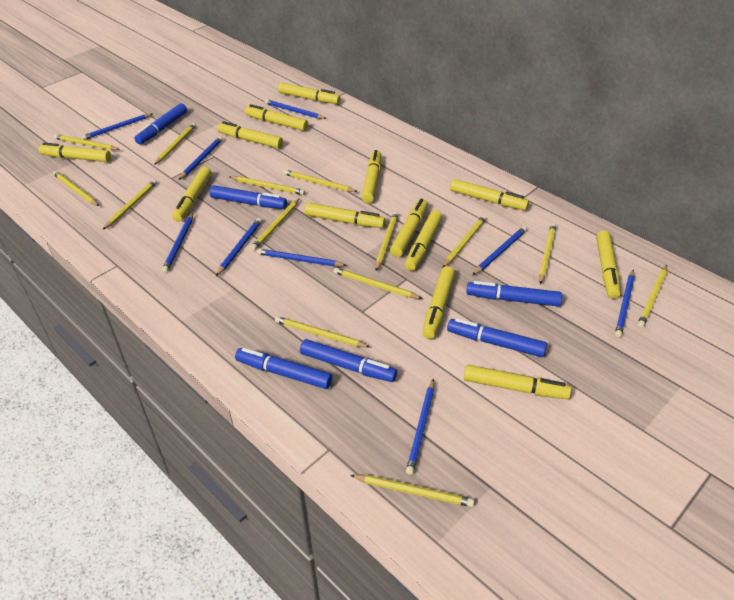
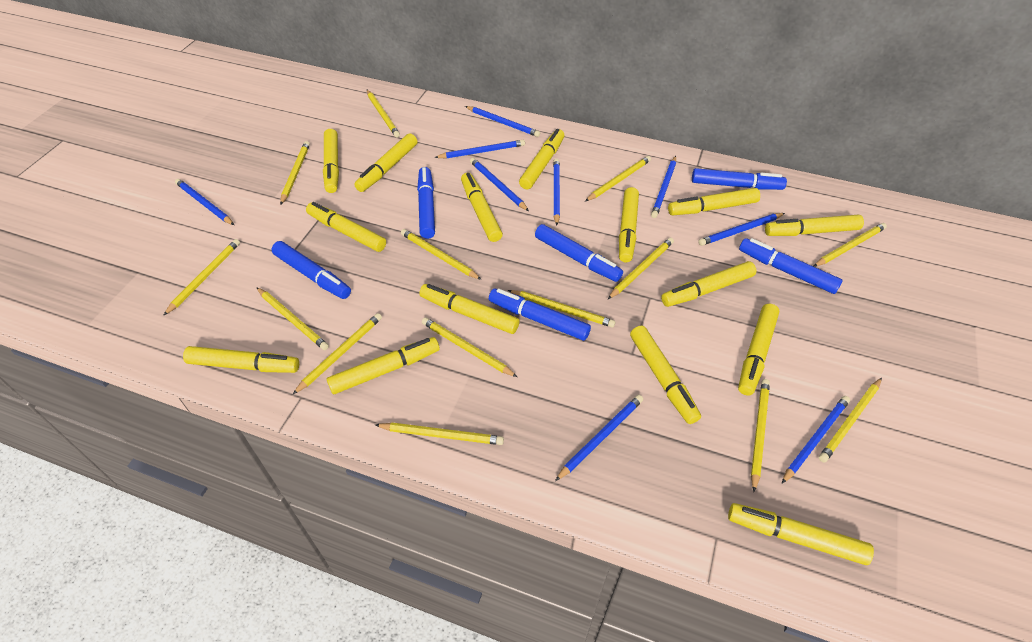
yellow marker: [39,143,111,162] [172,167,212,222] [218,121,283,148] [245,104,308,131] [278,82,340,104] [304,203,386,228] [362,150,382,203] [390,199,428,257] [405,210,442,271] [422,266,455,339] [450,179,529,210] [464,365,572,399] [596,231,621,299] = 13 -> [183,346,299,373] [306,202,386,252] [323,129,339,193] [327,337,440,394] [354,133,417,192] [419,284,519,334] [461,173,503,242] [519,129,564,189] [619,187,639,262] [630,325,701,424] [661,261,756,307] [668,188,760,216] [728,503,874,565] [738,304,779,395] [765,215,864,236] = 15

